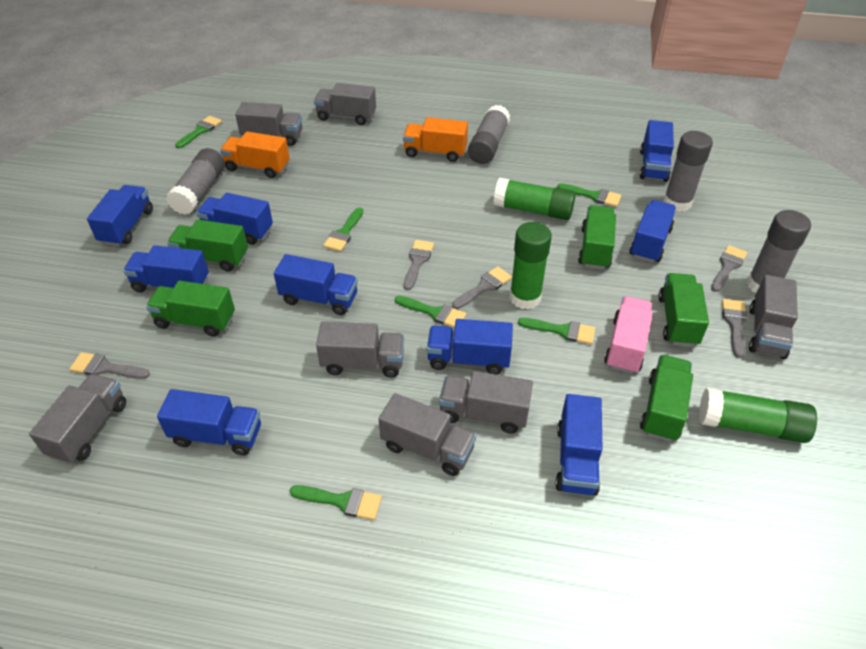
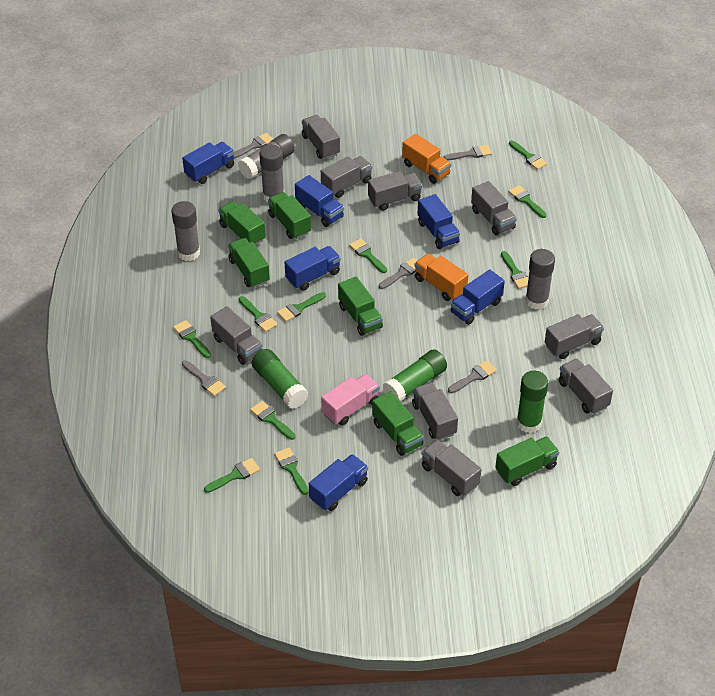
blue truck: [87,185,153,246] [123,245,209,292] [157,389,261,456] [196,193,273,245] [274,254,358,315] [427,319,513,374] [555,394,602,496] [630,200,676,263] [640,120,674,182] = 9 -> [182,142,234,184] [285,246,341,291] [295,175,344,227] [309,454,368,511] [418,194,460,249] [451,269,505,325] = 6
green brush: [175,116,222,148] [290,485,382,520] [323,207,363,252] [395,296,466,328] [518,318,595,344] [557,183,621,207] = 6 -> [173,320,211,358] [204,458,260,493] [239,296,278,332] [250,401,296,440] [274,447,309,495] [277,292,326,322] [349,238,387,273] [501,251,528,289] [508,185,547,218] [509,140,548,170] = 10
green truck: [146,281,235,337] [167,219,248,272] [578,205,616,269] [640,355,693,442] [659,273,709,347] = 5 -> [218,201,266,245] [228,238,270,288] [268,192,311,239] [338,277,383,336] [372,391,424,456] [495,436,559,486] = 6
grey truck: [29,374,126,464] [235,102,302,146] [314,83,376,125] [316,322,404,377] [379,393,477,476] [439,371,533,434] [749,275,798,359] = 7 -> [210,306,262,365] [302,115,340,159] [321,156,372,198] [368,171,423,211] [412,382,458,440] [422,440,481,496] [471,181,517,235] [545,314,604,359] [558,359,613,414] = 9

